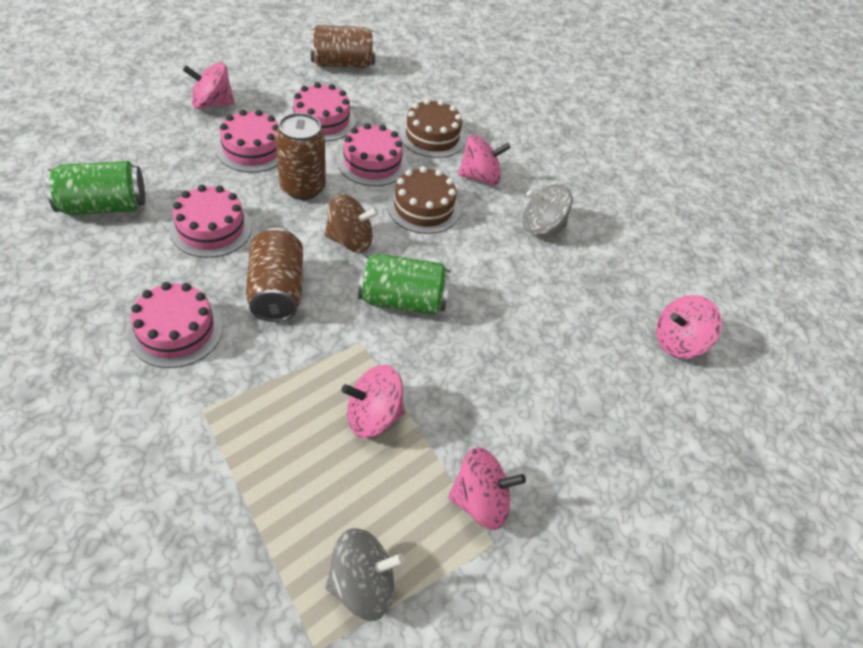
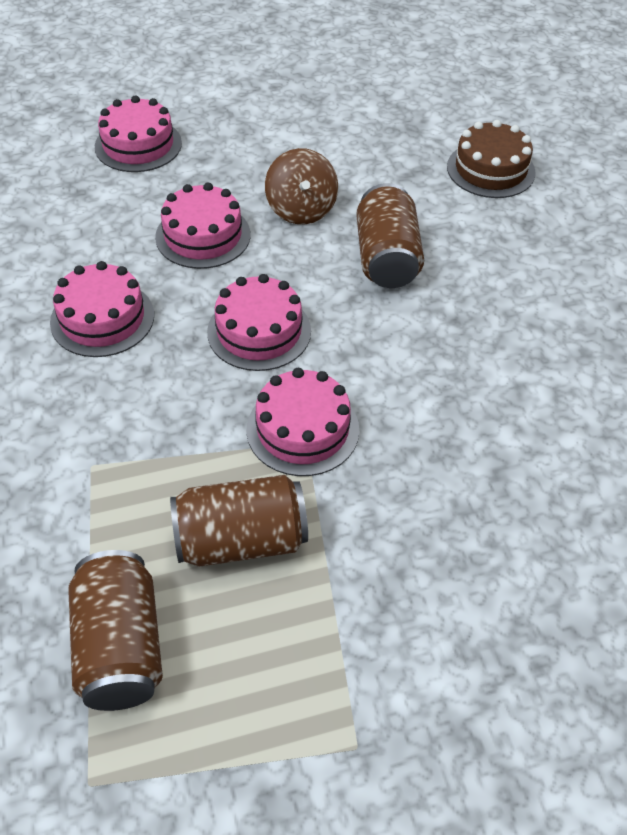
brown cake: [387,166,460,234] [399,99,465,158] = 2 -> [447,120,536,198] = 1
green can: [45,161,145,215] [358,253,451,315] = 2 -> none = 0
grey spinning top: [326,528,405,621] [523,184,573,235] = 2 -> none = 0
pink spinning top: [183,62,235,109] [341,365,405,438] [448,447,526,530] [458,135,510,185] [656,295,722,359] = 5 -> none = 0

